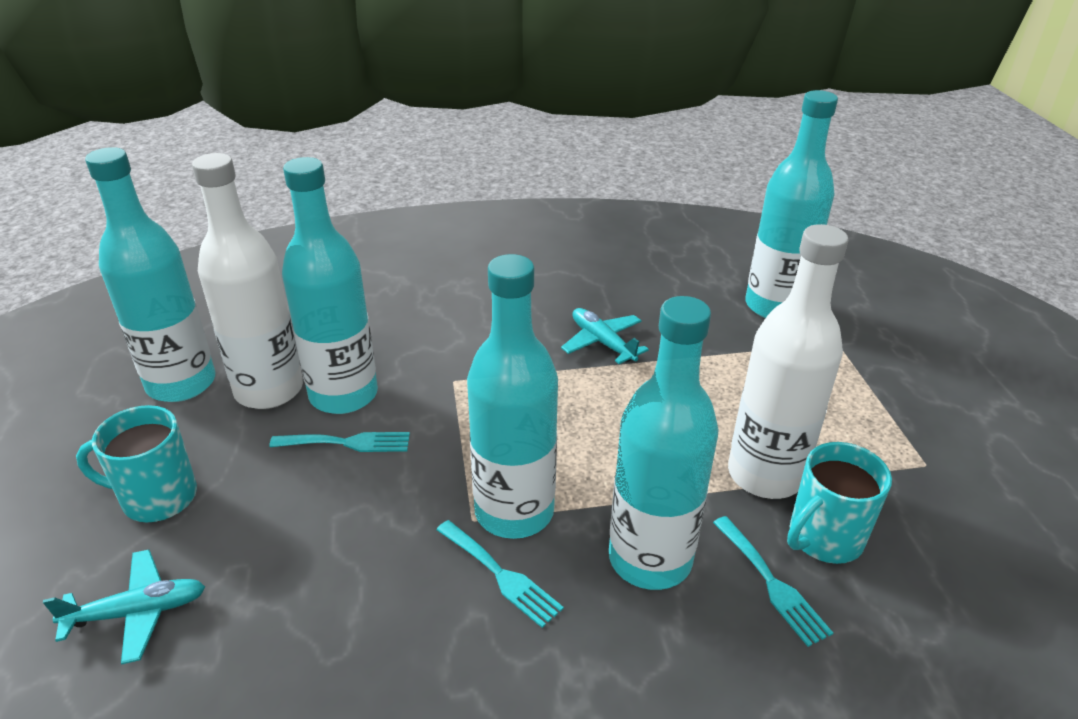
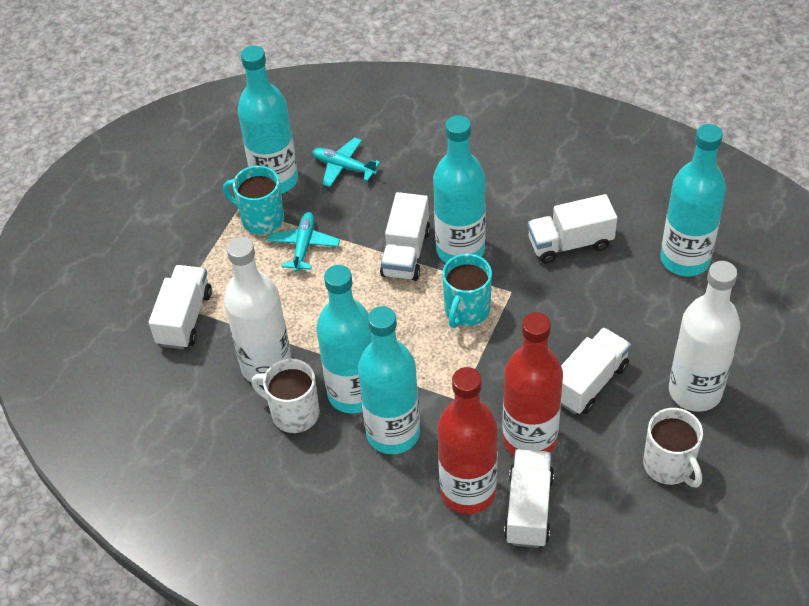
red bottle: none = 0 -> [437,367,498,514] [502,312,563,456] = 2
turquoise fork: [269,432,410,452] [436,520,564,628] [713,516,833,647] = 3 -> none = 0
white mug: none = 0 -> [251,358,320,433] [643,408,703,487] = 2
white truck: none = 0 -> [148,265,212,349] [380,192,430,281] [504,449,554,548] [528,194,617,264] [561,327,631,414] = 5

